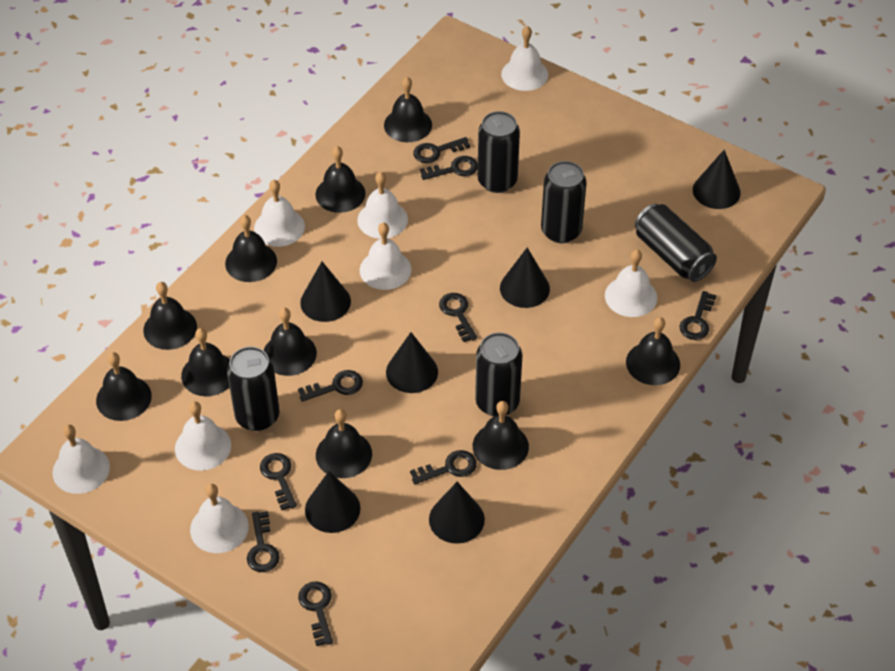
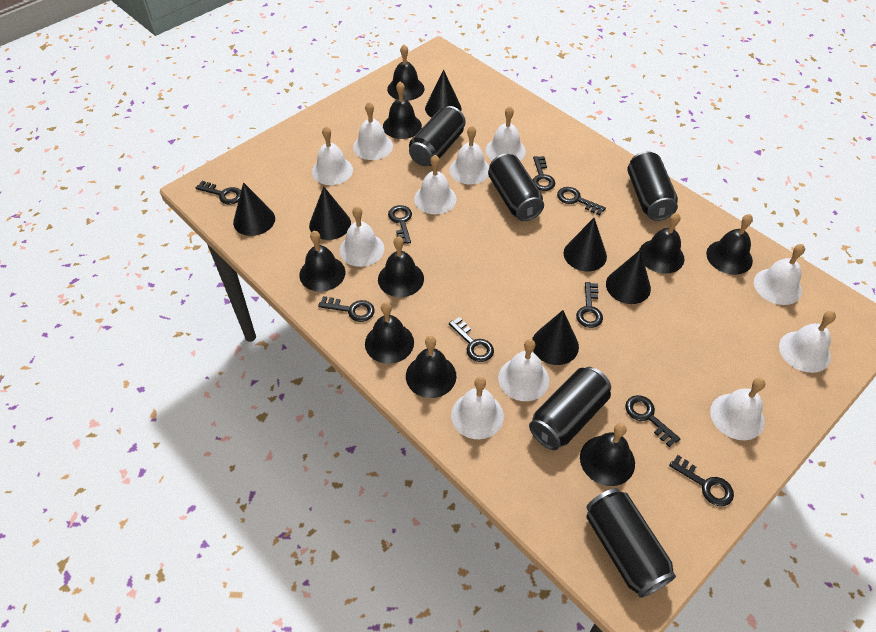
black bell: [96,352,152,421] [143,282,197,350] [181,328,230,396] [225,215,277,282] [263,308,317,376] [315,146,366,213] [316,409,372,478] [384,77,432,142] [473,401,529,470] [626,317,680,385] = 10 -> [299,231,345,292] [365,302,414,364] [378,236,424,297] [383,82,422,139] [387,44,424,101] [406,336,457,398] [580,423,635,486] [639,213,684,274] [706,214,753,275] = 9
white bell: [52,425,110,494] [175,402,231,471] [190,484,249,553] [254,180,305,247] [357,172,408,239] [360,222,412,290] [501,26,548,91] [605,250,657,317] = 8 -> [312,126,353,185] [340,206,384,267] [353,102,393,160] [414,155,457,214] [449,126,489,185] [451,377,504,439] [486,106,526,161] [498,339,549,401] [710,378,766,440] [754,244,805,305] [779,311,836,373] = 11

